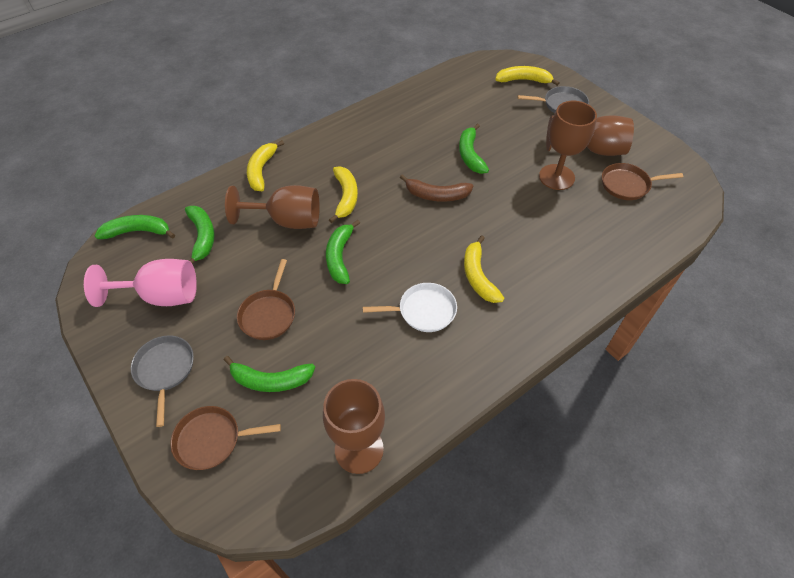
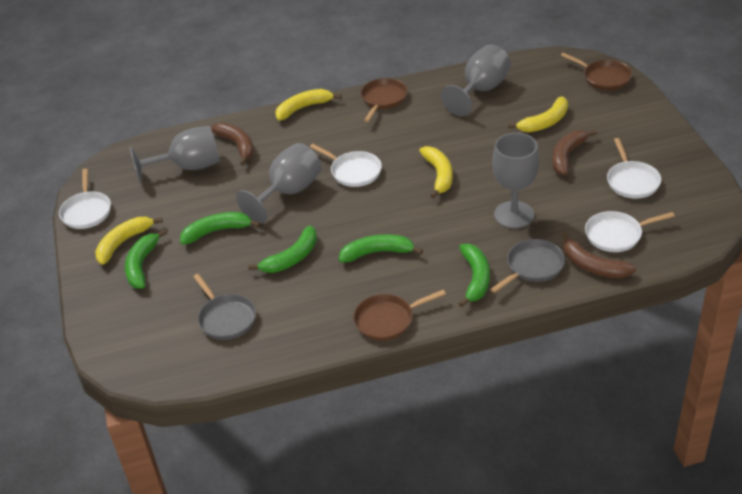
brown banana: [400,174,473,202] = 1 -> [211,123,254,165] [552,130,597,175] [562,232,636,278] = 3
brown goblet: [225,185,320,229] [323,379,385,474] [539,101,597,190] [546,115,634,156] = 4 -> none = 0
grey goblet: none = 0 -> [130,126,220,183] [236,143,321,224] [441,45,511,116] [492,133,539,229] = 4
pink goblet: [84,259,197,307] = 1 -> none = 0
white pan: [363,283,457,332] = 1 -> [59,169,111,229] [310,144,382,187] [585,211,675,252] [607,138,661,199] = 4

